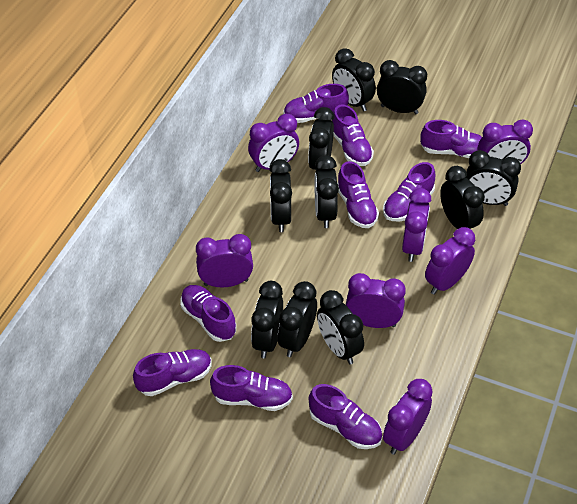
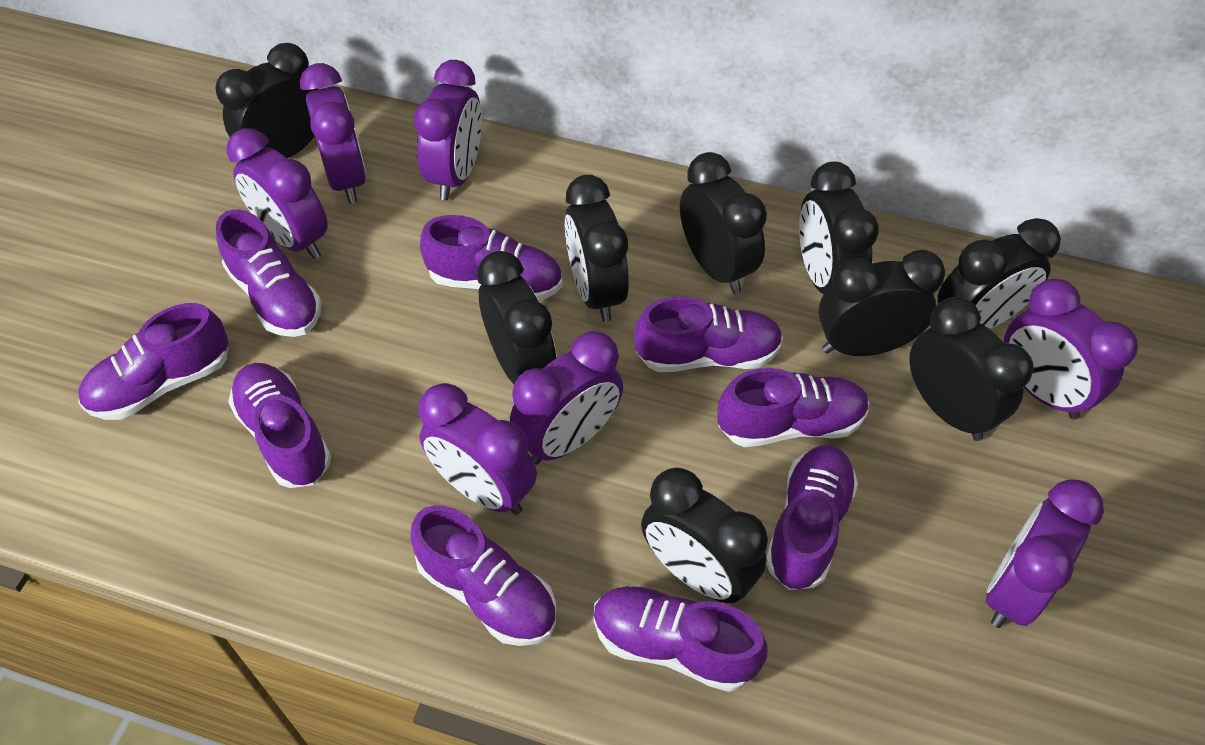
black clock: [251,281,283,358] [269,159,292,232] [278,281,317,357] [308,107,334,170] [315,155,339,228] [317,290,364,365] [332,48,376,112] [377,60,427,114] [440,166,485,229] [466,150,521,206] = 10 -> [215,43,319,158] [477,251,557,384] [565,175,629,322] [641,467,768,603] [680,152,767,294] [799,162,879,294] [818,250,945,356] [909,297,1033,441] [937,218,1061,329] = 9

